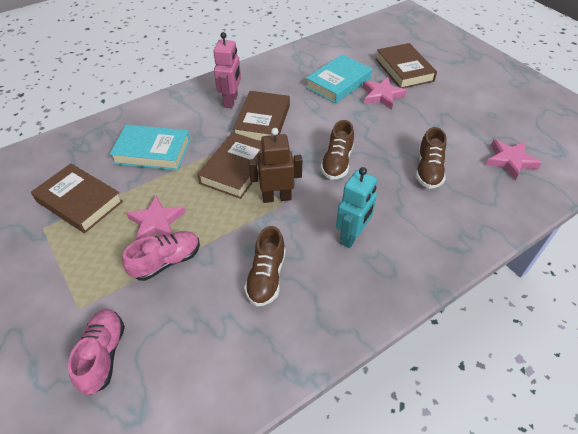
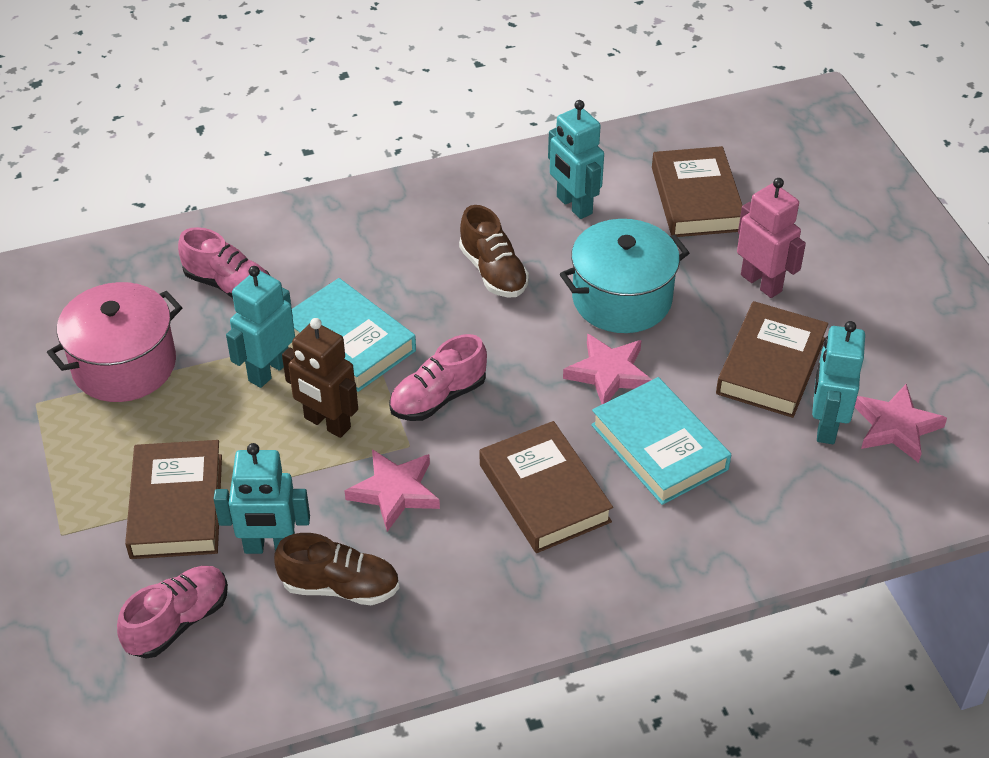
brown shoe: [244,226,286,306] [320,120,354,179] [416,127,447,189] = 3 -> [274,533,399,605] [459,205,529,298] = 2
pink pot: none = 0 -> [47,282,182,402] = 1
pink shoe: [68,309,125,395] [122,231,200,281] = 2 -> [117,566,228,658] [178,227,270,298] [389,334,487,421] = 3
turquoise pot: none = 0 -> [560,219,689,333] = 1
turquoise robot: [336,167,377,248] = 1 -> [214,443,310,554] [226,266,295,388] [548,100,604,219] [812,321,865,444] = 4

